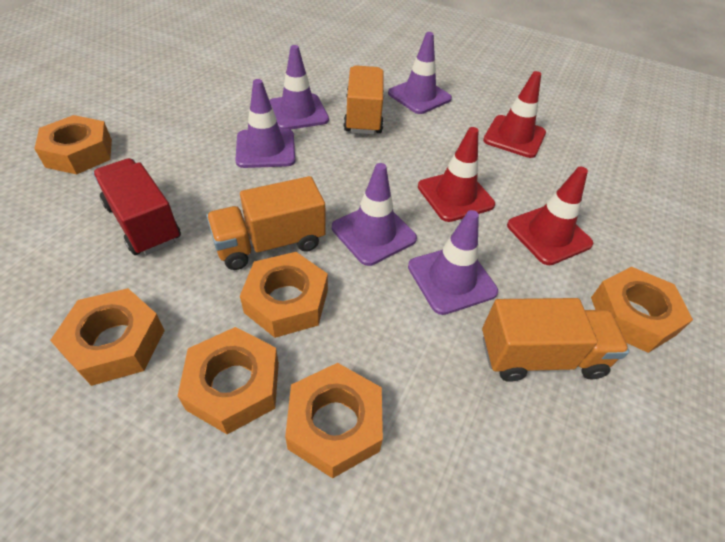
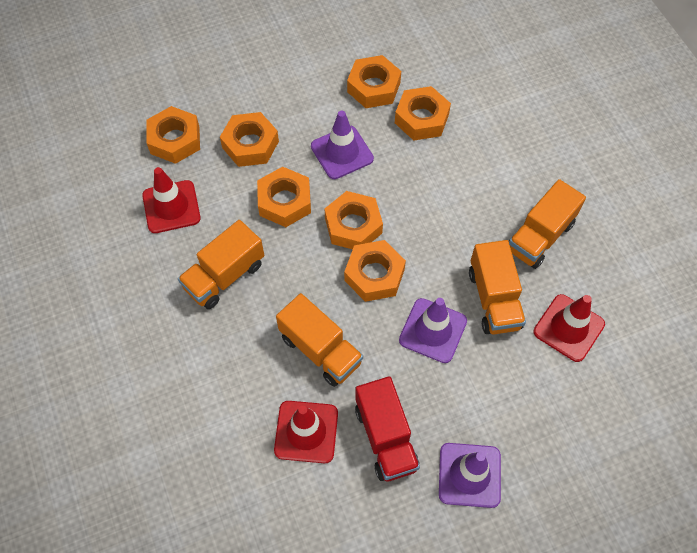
orange nut: [34,115,112,174] [50,288,165,386] [178,327,279,434] [240,252,328,338] [285,363,383,478] [591,267,693,353] = 6 -> [147,106,200,164] [220,112,279,167] [257,167,311,227] [325,191,383,249] [344,240,406,302] [347,55,401,108] [395,86,451,141] = 7
orange truck: [206,176,326,270] [344,65,384,135] [482,298,629,382] = 3 -> [178,220,264,309] [276,293,363,387] [469,240,526,334] [508,179,586,269] = 4
purple traffic cone: [236,79,295,168] [269,45,329,130] [332,163,417,266] [388,32,452,114] [408,210,498,315] = 5 -> [311,111,374,179] [399,298,467,363] [439,443,501,508] = 3

